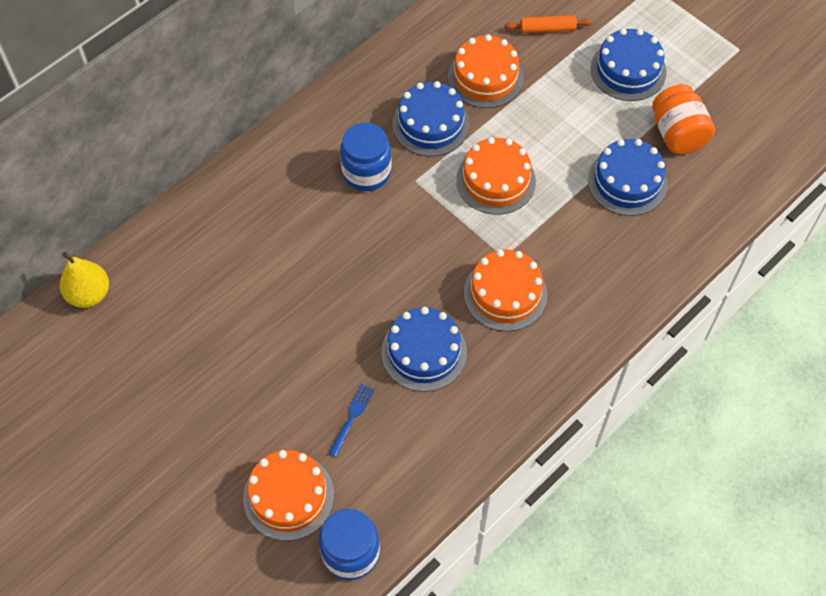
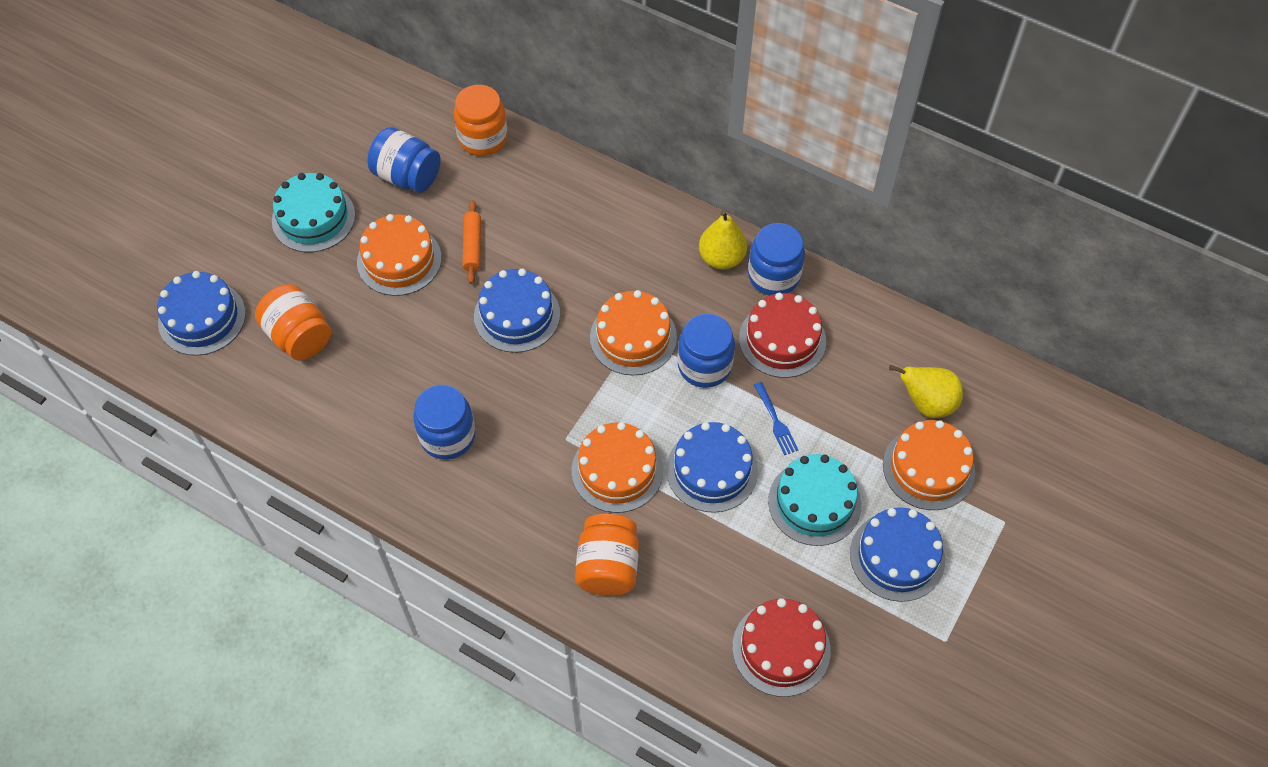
blue jar: [319,509,380,580] [340,123,392,191] = 2 -> [367,127,441,193] [413,385,475,460] [677,314,735,388] [748,223,805,296] = 4
orange jar: [652,84,715,154] = 1 -> [255,284,331,361] [454,85,508,156] [575,514,639,596] = 3
red cake: none = 0 -> [732,598,831,697] [739,293,826,378] = 2
turquoise cake: none = 0 -> [272,173,355,252] [768,454,861,546] = 2
yellow pear: [60,252,109,308] = 1 -> [699,210,747,270] [889,365,963,418] = 2

